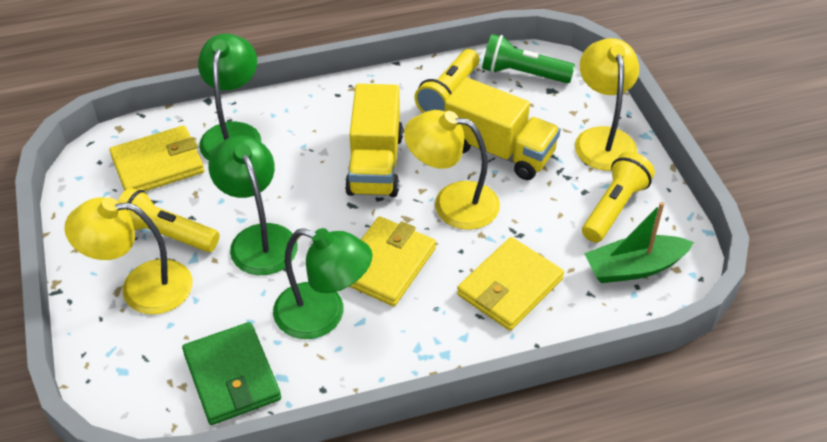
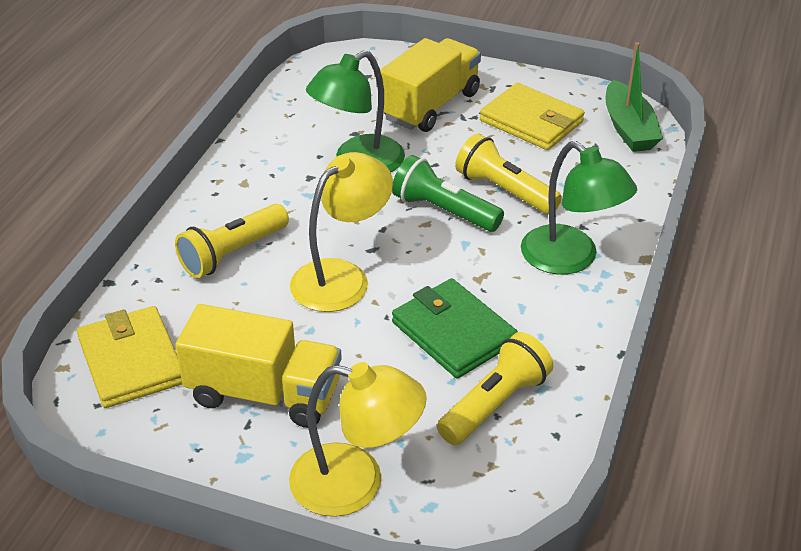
green lamp: [198,34,261,161] [209,136,298,275] [273,228,372,339] = 3 -> [306,50,405,172] [521,141,637,275] = 2
yellow lamp: [64,197,193,315] [404,110,500,230] [575,38,639,171] = 3 -> [289,362,427,517] [290,152,393,312] = 2
yellow wallet: [110,125,204,191] [349,216,436,306] [457,237,564,331] = 3 -> [77,306,182,408] [480,83,585,150] = 2

